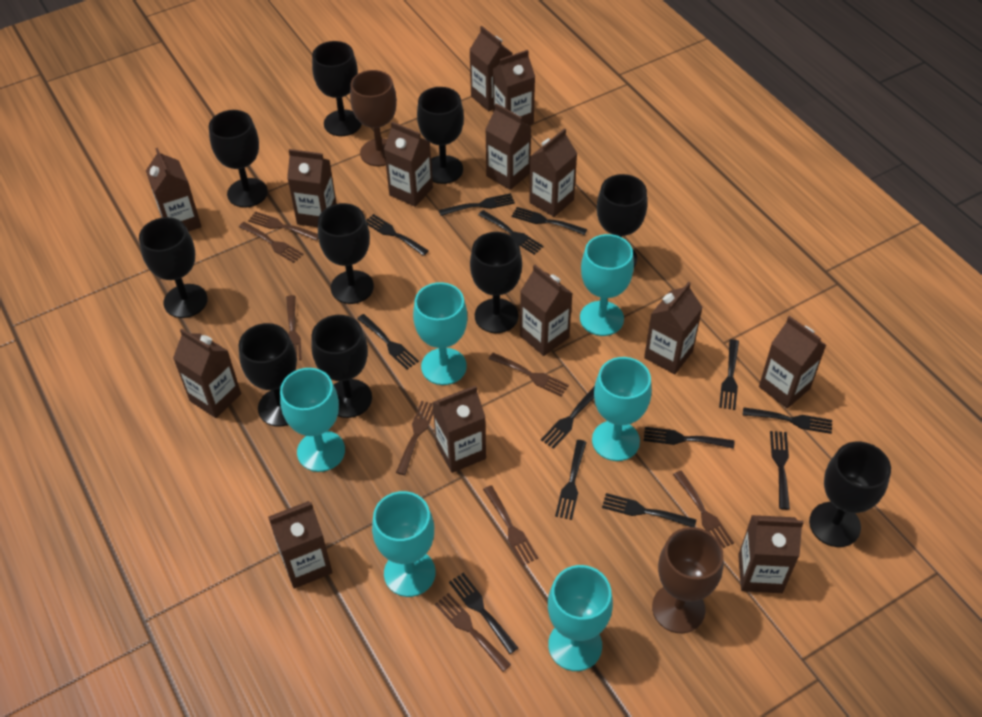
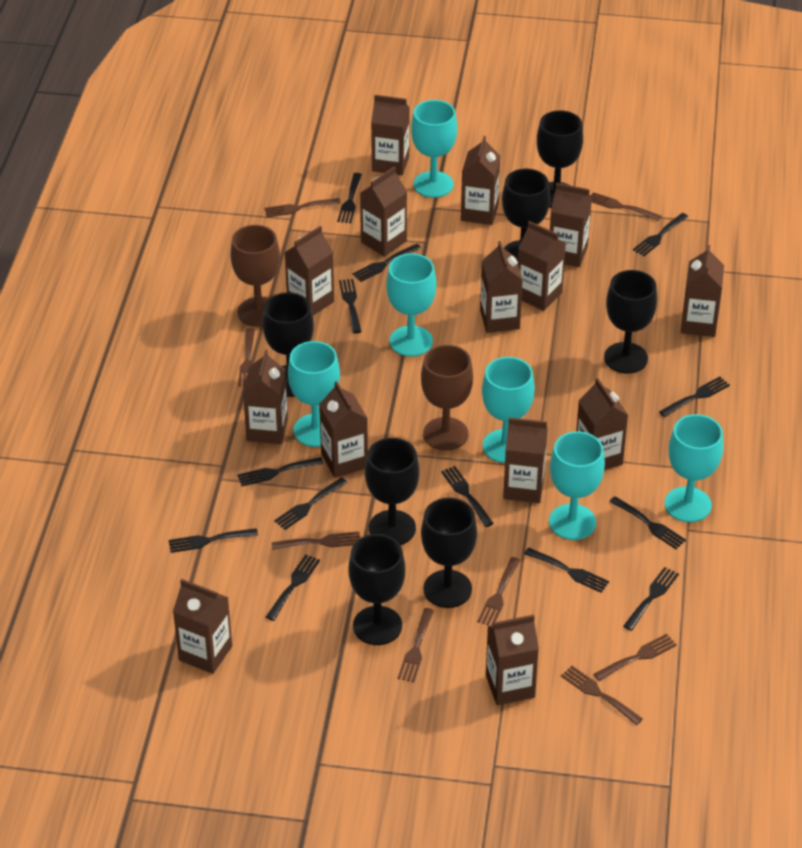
black goblet: [139,217,208,318] [209,110,268,208] [238,323,297,427] [311,315,372,418] [312,41,362,136] [318,203,374,304] [417,87,464,184] [470,232,522,333] [597,174,647,267] [809,442,891,547] = 10 -> [263,292,314,397] [349,534,405,645] [365,438,419,545] [421,498,477,608] [502,169,550,262] [537,110,583,208] [604,270,657,374] = 7

